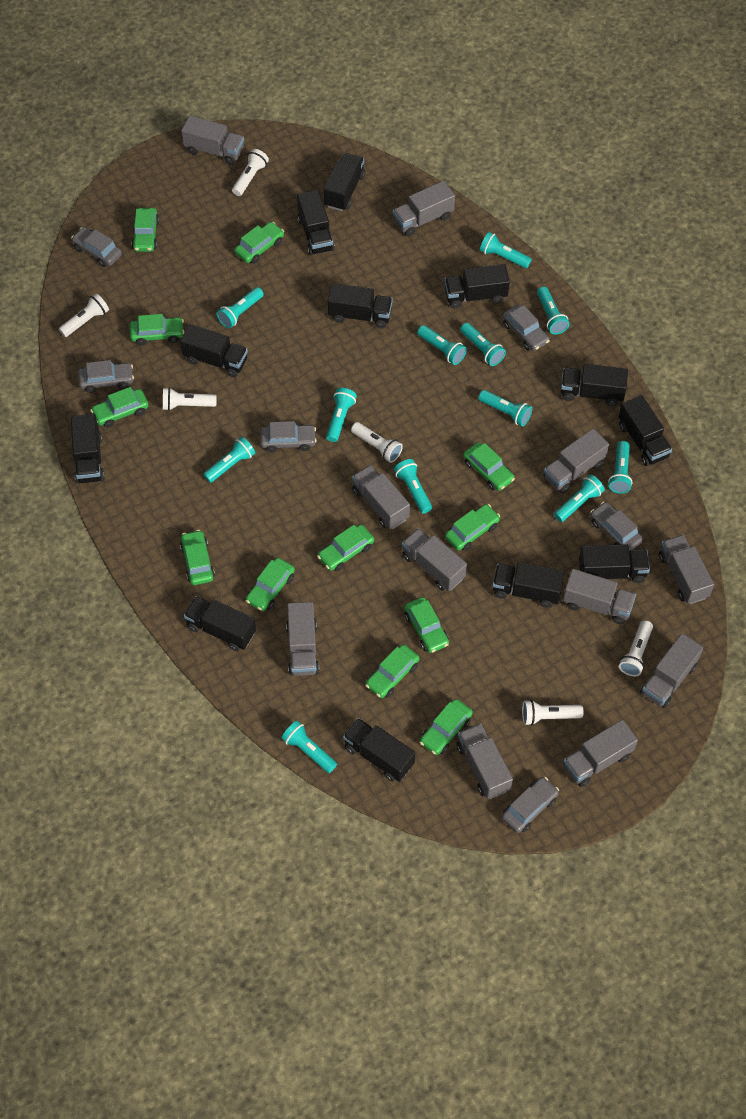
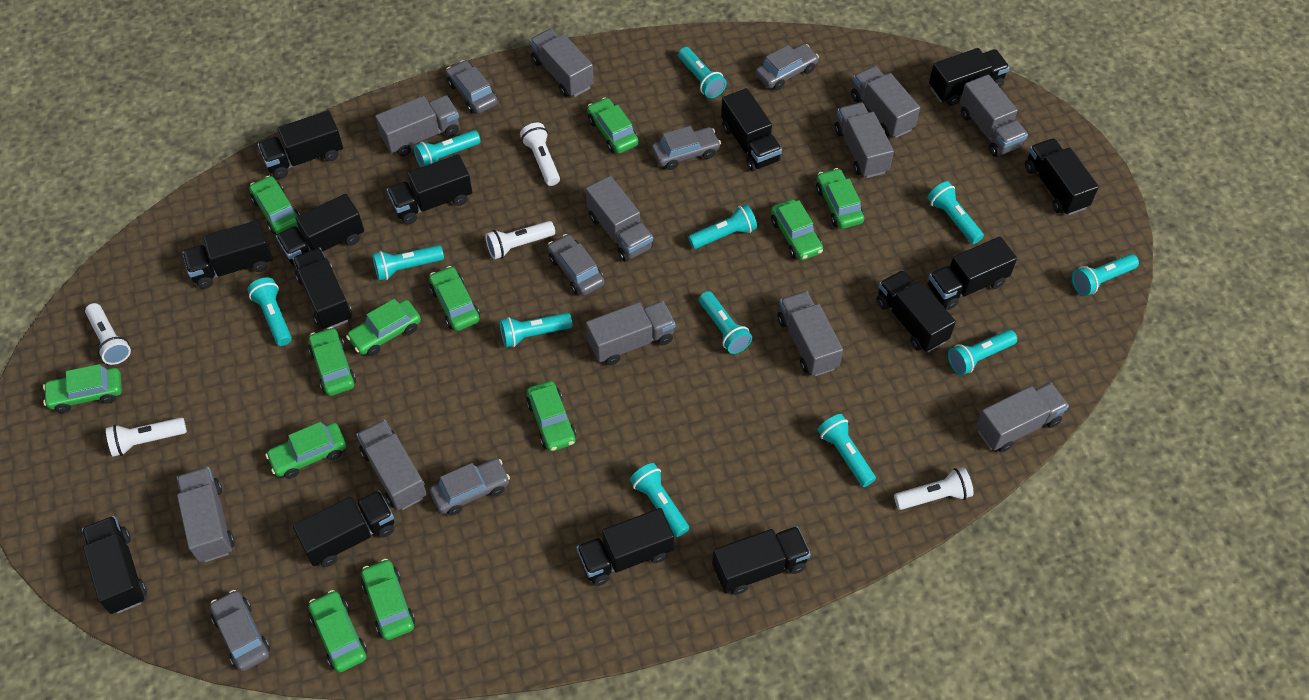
black truck: [71,414,105,484] [180,324,248,377] [184,596,256,651] [297,190,335,256] [324,153,365,211] [328,283,393,329] [343,718,415,782] [444,264,510,309] [492,562,565,608] [561,364,628,406] [579,544,650,583] [618,395,672,466] = 12 -> [82,516,147,614] [182,220,273,289] [258,110,343,179] [276,194,364,267] [292,247,352,329] [293,490,394,567] [387,154,472,224] [577,508,674,586] [712,526,811,595] [721,88,782,171] [876,270,956,352] [928,237,1017,310] [929,48,1010,106] [1025,138,1099,215] = 14
white flashlight: [59,293,109,337] [163,387,217,411] [232,149,269,196] [351,422,403,463] [522,700,583,726] [619,620,653,676] = 6 -> [85,303,131,365] [106,417,187,456] [485,221,555,259] [520,123,560,186] [894,467,974,510] = 5

